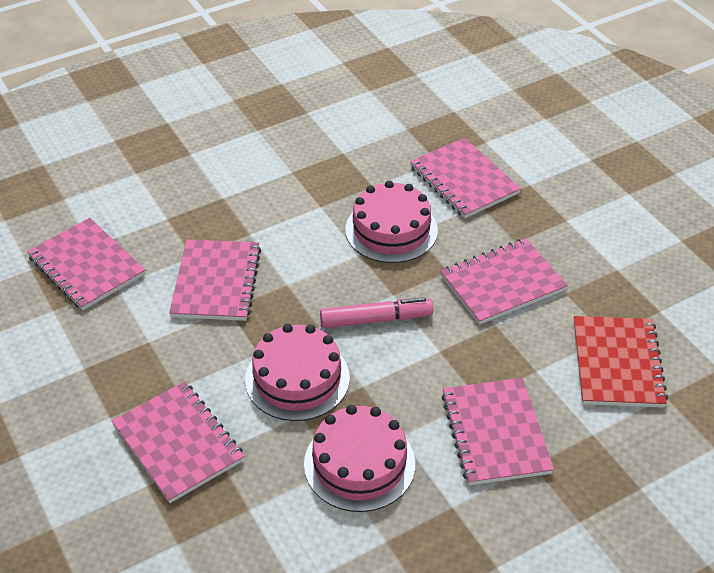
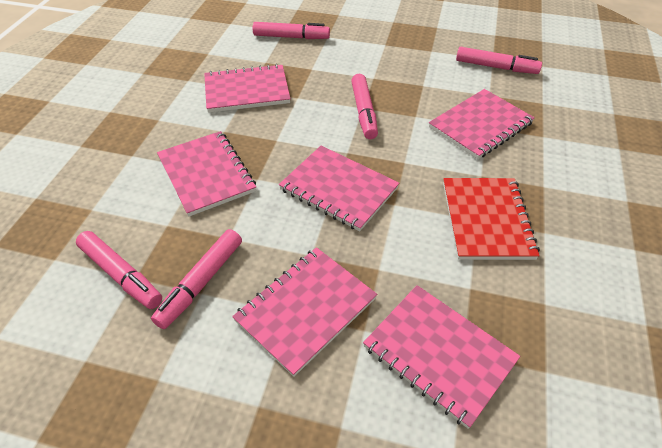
pink cake: [245,324,350,421] [304,405,415,512] [345,181,438,263] = 3 -> none = 0
pink marker: [320,297,434,328] = 1 -> [76,231,162,309] [151,229,242,329] [253,22,330,39] [351,74,378,139] [456,47,542,74] = 5

